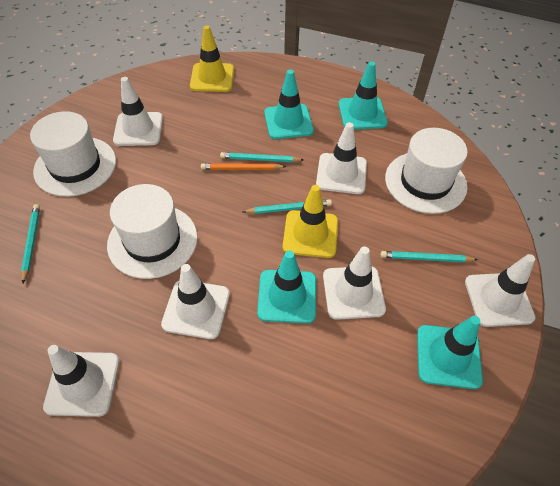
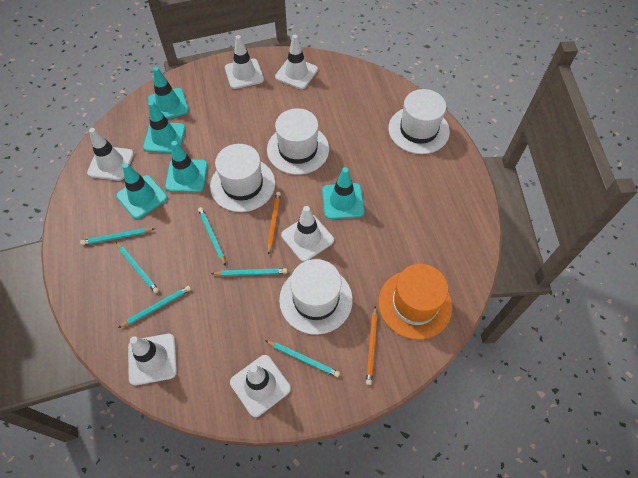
orange hat: none = 0 -> [378,264,452,340] = 1
orange pencil: [201,163,286,170] = 1 -> [267,192,281,255] [366,306,377,385] = 2
turquoise pencil: [21,204,40,283] [220,152,304,162] [243,199,332,214] [381,251,478,262] = 4 -> [80,228,155,245] [116,242,159,293] [118,286,191,328] [198,207,226,266] [211,268,287,276] [265,340,340,377] = 6
turquoise traffic cone: [257,250,316,324] [264,70,314,139] [339,61,388,130] [417,316,483,389] = 4 -> [116,163,168,219] [143,101,186,153] [148,67,189,119] [165,141,208,192] [322,167,364,219] = 5
white hat: [30,111,116,197] [107,184,198,279] [385,128,468,214] = 3 -> [210,144,275,212] [267,108,329,175] [279,259,353,335] [388,89,450,154] = 4
yellow traffic cone: [190,25,234,92] [283,185,338,258] = 2 -> none = 0

